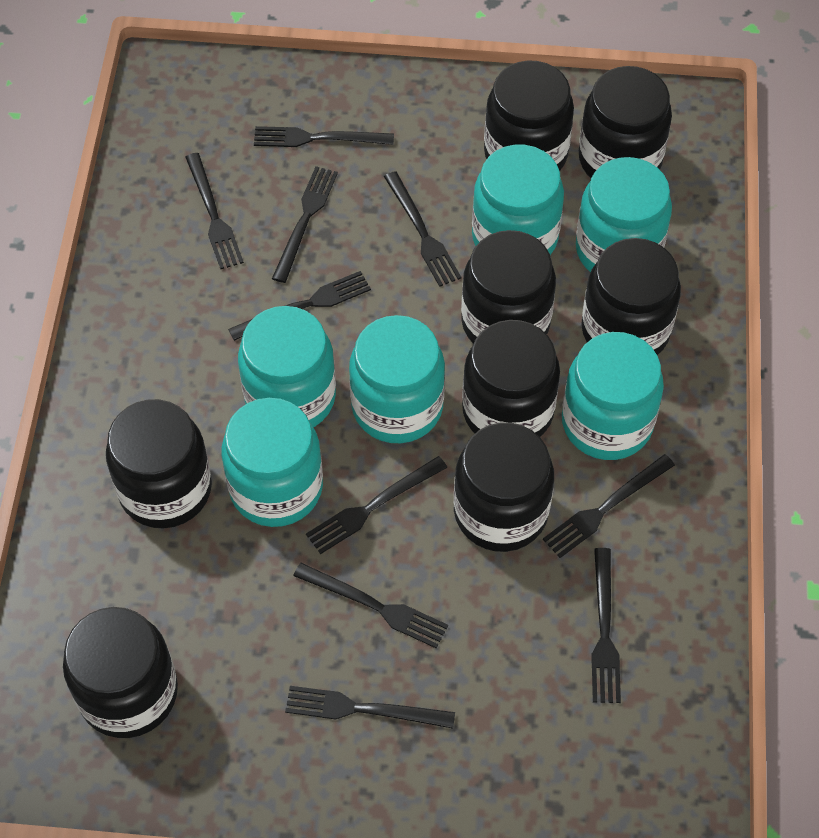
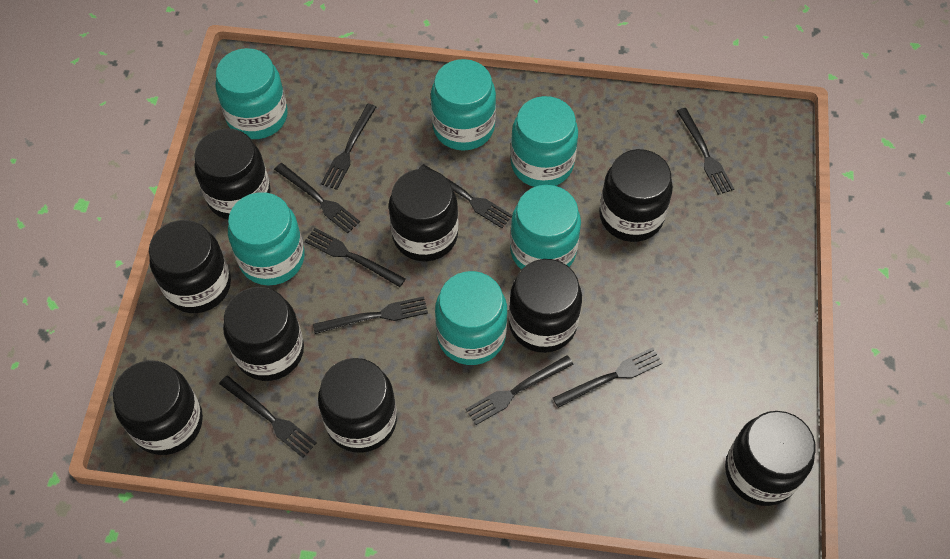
black fork: [185,153,244,269] [228,271,371,341] [254,126,394,147] [272,166,338,283] [285,686,455,728] [293,563,448,649] [306,456,448,554] [384,171,461,287] [543,454,675,558] [591,548,621,703] = 10 -> [219,375,317,458] [274,163,360,234] [305,228,406,287] [313,296,428,334] [321,104,376,190] [419,164,512,228] [466,355,574,425] [553,347,663,408] [677,108,734,195] = 9
black jar: [63,607,178,738] [106,399,212,529] [454,422,554,552] [461,230,556,344] [462,320,560,437] [484,60,574,171] [579,66,672,178] [581,238,681,355] = 8 -> [113,360,203,455] [149,220,231,313] [194,128,271,220] [223,287,304,381] [318,358,397,453] [389,169,458,262] [509,259,582,353] [599,149,673,242] [725,411,815,506] = 9

